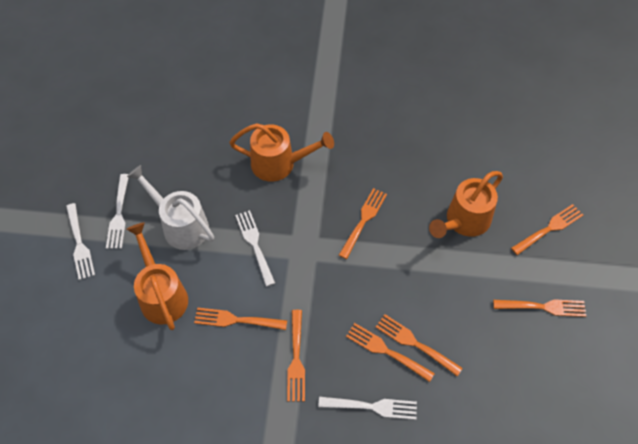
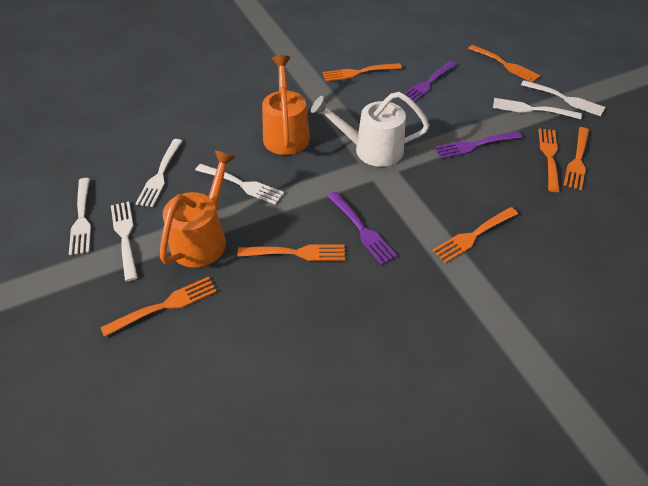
orange watering can: [127,222,188,330] [229,123,334,182] [429,171,503,238] = 3 -> [160,150,235,268] [262,55,310,155] = 2
purple fork: none = 0 -> [328,192,397,265] [404,61,456,102] [435,131,522,159] = 3
white fork: [66,203,95,280] [106,174,129,249] [235,210,275,287] [318,397,417,420] = 4 -> [69,178,91,255] [111,201,138,281] [135,139,182,207] [195,164,284,205] [493,98,582,119] [521,80,606,116] = 6

